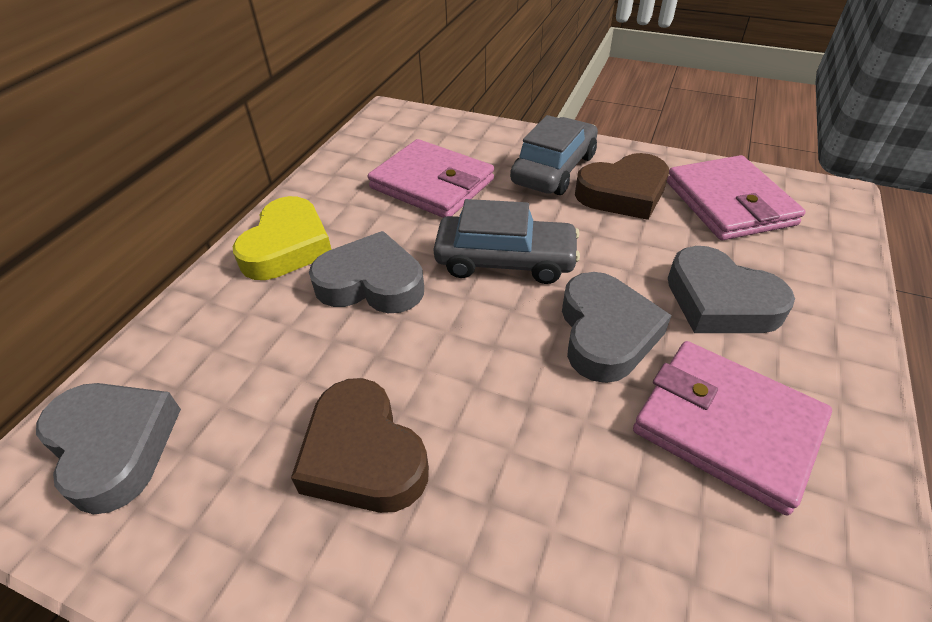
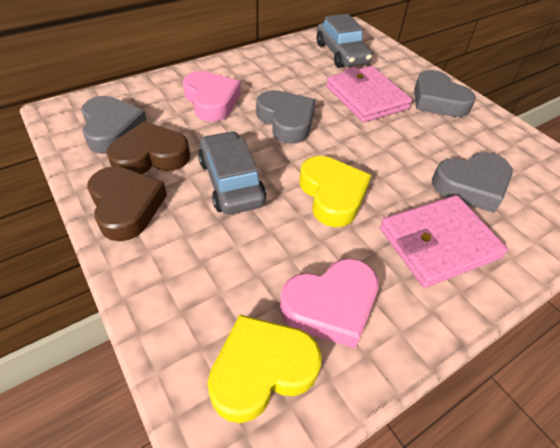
pink heart: none = 0 -> [183,71,241,122] [280,258,379,349] = 2
pink wallet: [368,139,494,218] [633,341,832,515] [667,155,806,240] = 3 -> [326,66,412,122] [380,195,508,288] = 2
yellow heart: [233,196,332,280] = 1 -> [207,315,322,423] [299,156,371,227] = 2

